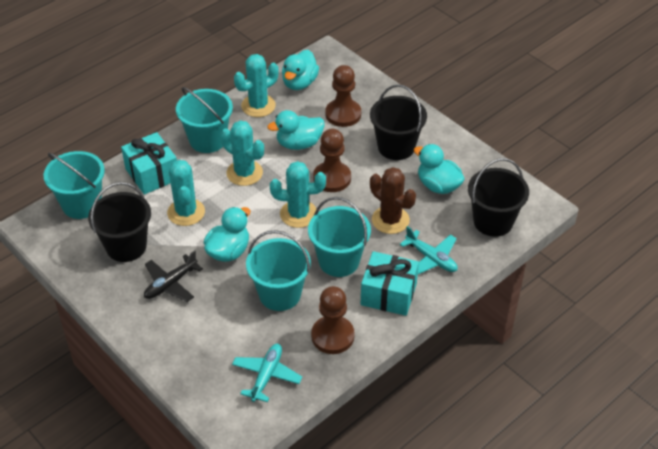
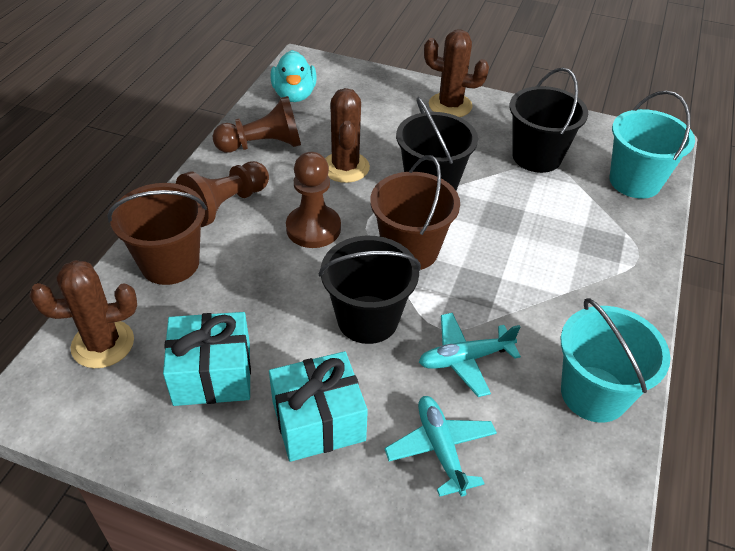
black plane: [144,250,203,302] = 1 -> none = 0
brown bucket: none = 0 -> [107,183,207,285] [370,155,460,270] = 2
brown cactus: [370,167,416,234] = 1 -> [30,260,137,368] [325,88,370,183] [424,29,489,117] = 3
turquoise bucket: [44,151,105,219] [176,87,233,153] [246,230,311,311] [308,197,371,277] = 4 -> [561,298,670,423] [610,91,695,199] = 2
turquoise cactus: [167,160,205,226] [221,120,264,186] [234,54,279,117] [270,161,326,228] = 4 -> none = 0
turquoise duck: [204,207,250,262] [267,110,325,150] [282,50,319,90] [414,144,465,194] = 4 -> [270,50,317,102] = 1

